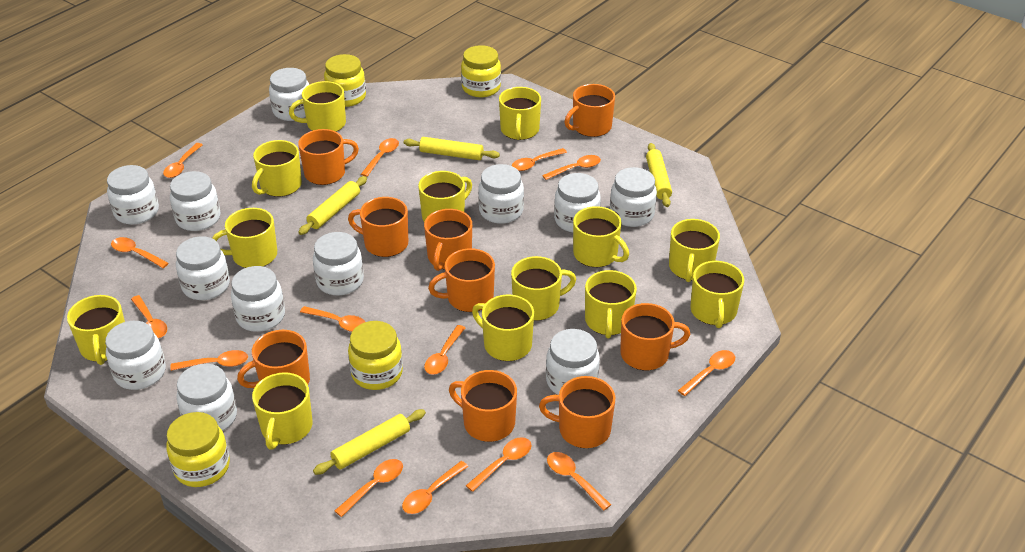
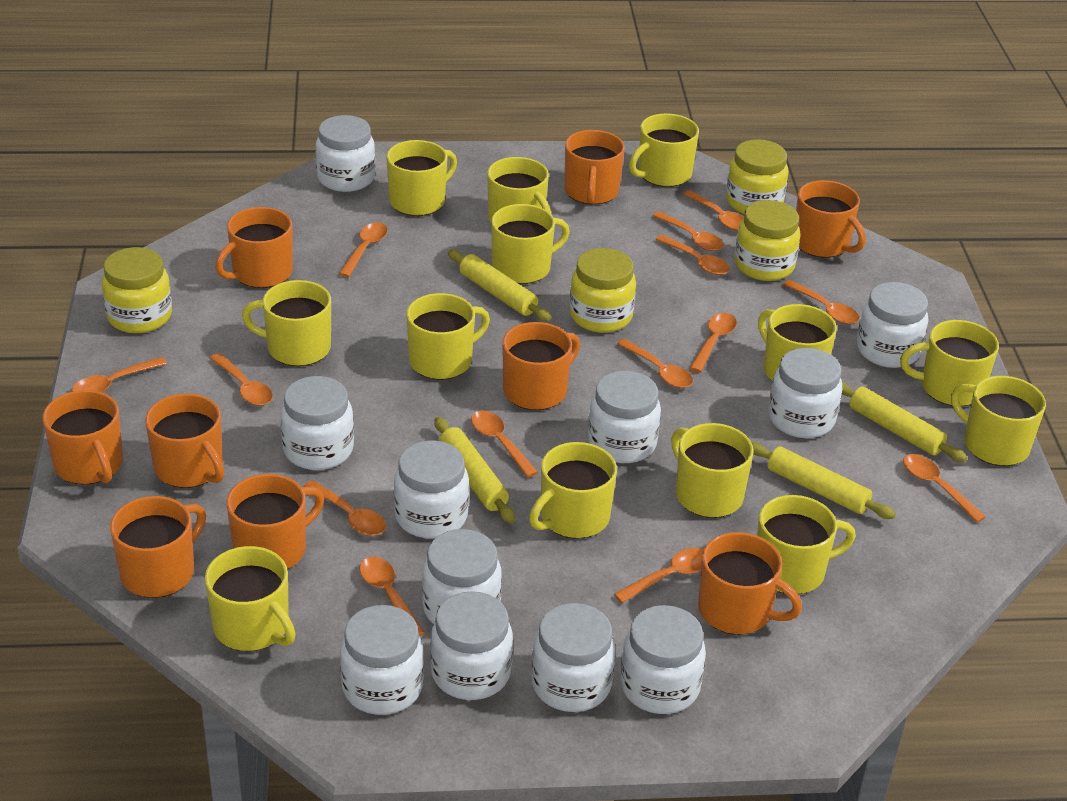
white jar: [105,321,166,390] [107,165,159,225] [170,171,220,231] [176,236,230,300] [176,364,237,431] [231,266,285,332] [269,68,309,121] [313,232,364,295] [478,164,524,224] [546,329,600,395] [554,173,601,232] [610,167,657,227] = 12 -> [281,376,354,470] [316,115,375,192] [340,605,424,715] [394,440,469,539] [422,529,502,624] [430,591,513,700] [531,603,615,712] [588,371,661,463] [620,605,706,714] [768,348,842,438] [857,282,929,368] = 11

